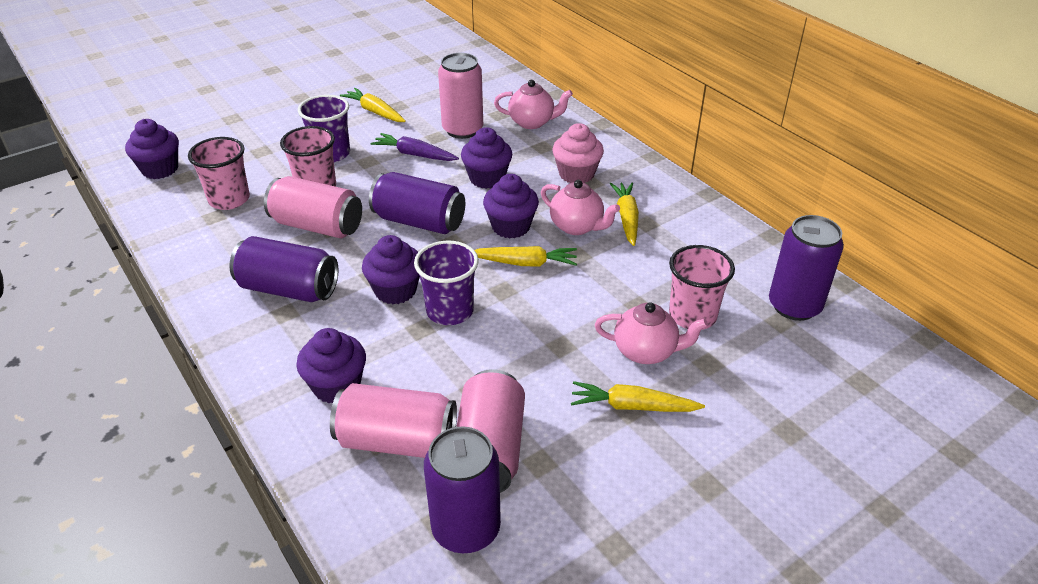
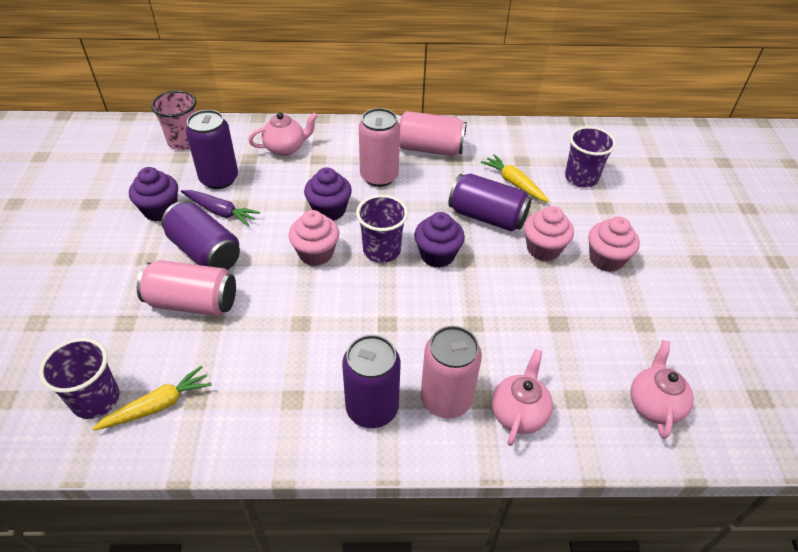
pink cup: [188,137,250,210] [280,126,336,187] [669,245,735,330] = 3 -> [151,91,196,150] = 1
pink cupcake: [552,123,604,183] = 1 -> [289,210,339,266] [524,206,574,261] [588,217,640,272] = 3
purple cup: [298,95,350,162] [414,241,479,325] = 2 -> [39,338,119,419] [356,195,408,263] [565,126,616,188] = 3
purple cupcake: [125,119,179,179] [296,328,366,403] [362,235,420,304] [461,127,512,189] [483,174,539,238] = 5 -> [129,167,178,221] [304,167,352,221] [414,212,465,268] = 3
yellow carrot: [340,88,406,122] [475,246,577,267] [571,381,705,412] [610,182,639,246] = 4 -> [92,366,212,431] [481,154,550,202] = 2

